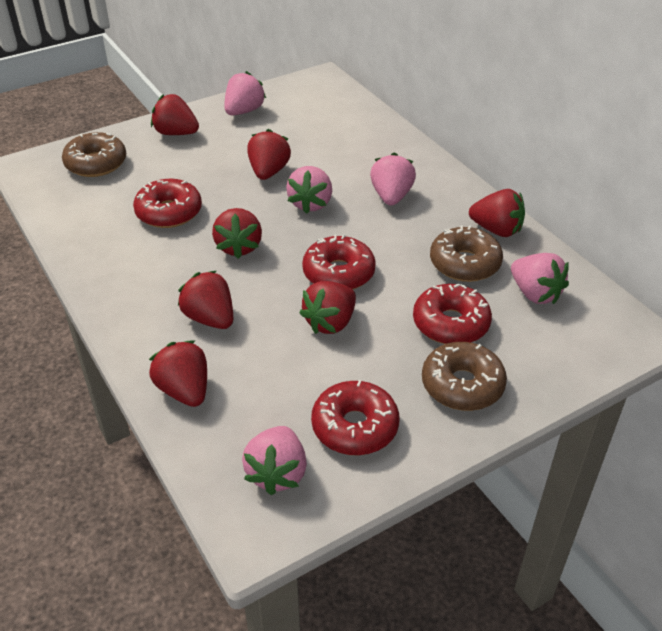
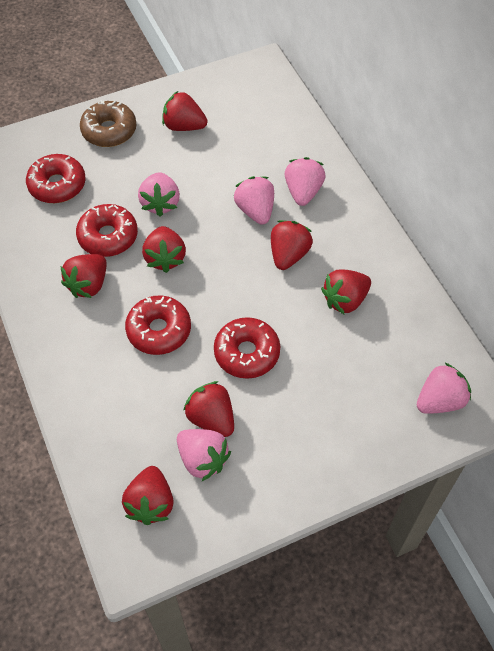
brown donut: [62,132,126,177] [422,342,507,411] [430,226,503,282] = 3 -> [80,100,137,147] = 1

